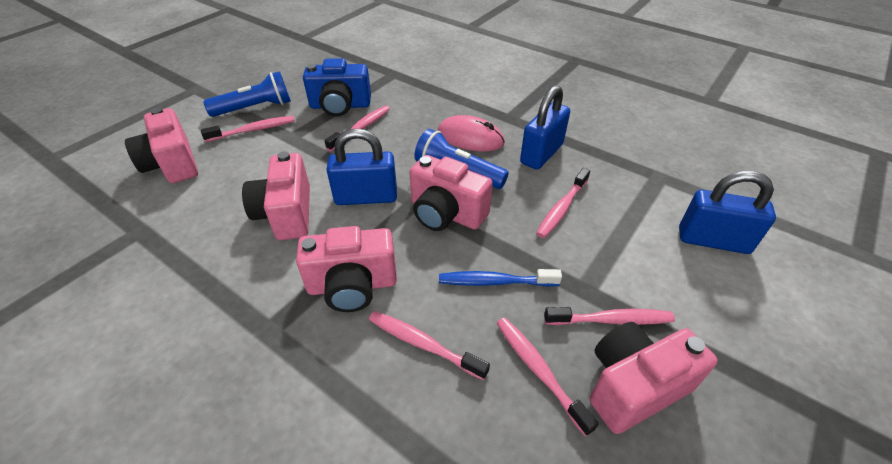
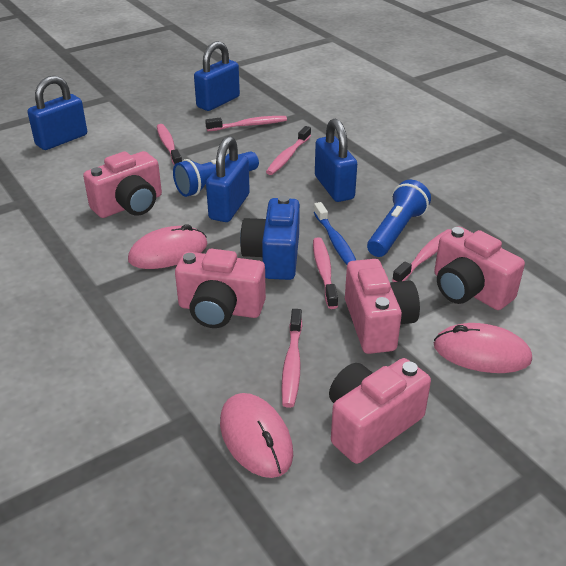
blue padlock: [326,129,397,205] [520,85,570,170] [679,171,776,254] = 3 -> [28,76,87,150] [194,41,240,111] [206,136,250,222] [315,118,357,202] = 4
pink mouse: [438,115,505,151] = 1 -> [128,224,208,269] [220,393,293,478] [434,323,532,373] = 3

